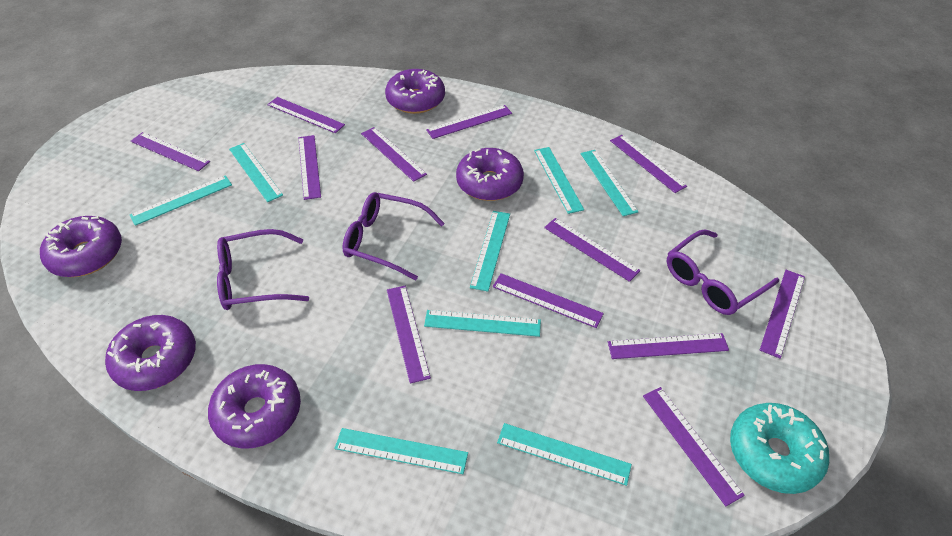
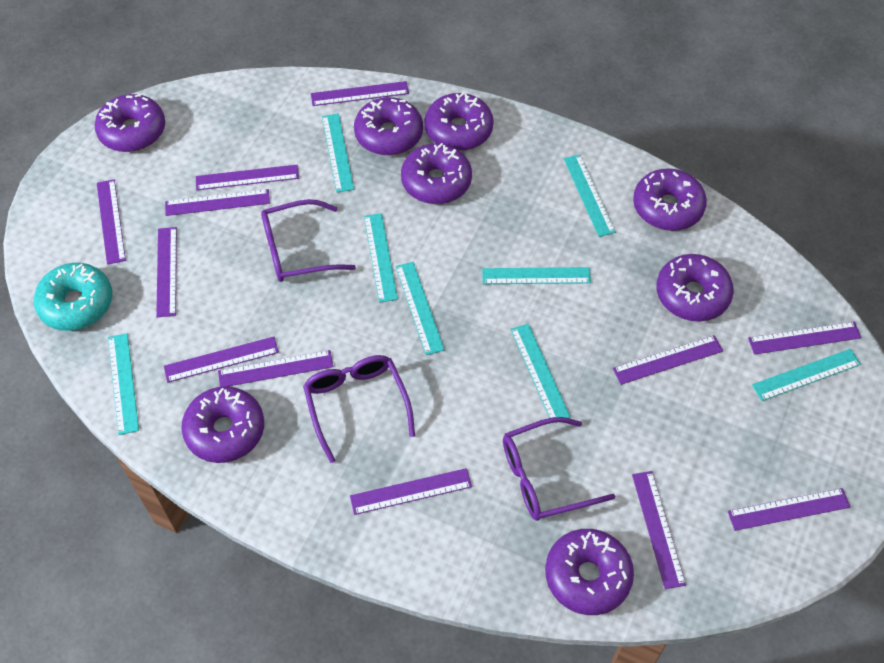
purple donut: [40,216,122,277] [105,315,196,391] [208,364,301,448] [385,69,445,114] [456,148,524,201] = 5 -> [94,94,165,152] [181,386,264,463] [354,97,423,155] [401,143,472,204] [424,92,494,151] [545,529,634,615] [633,168,707,231] [656,254,734,322] = 8

